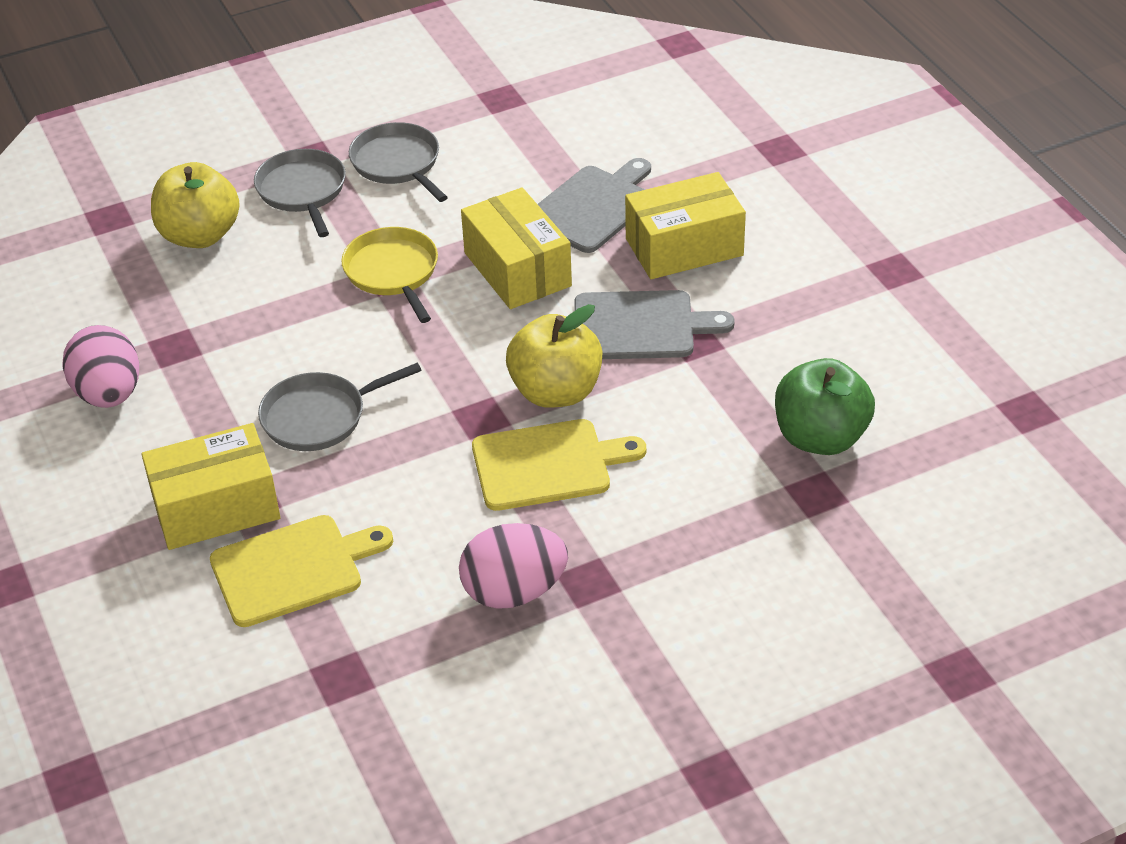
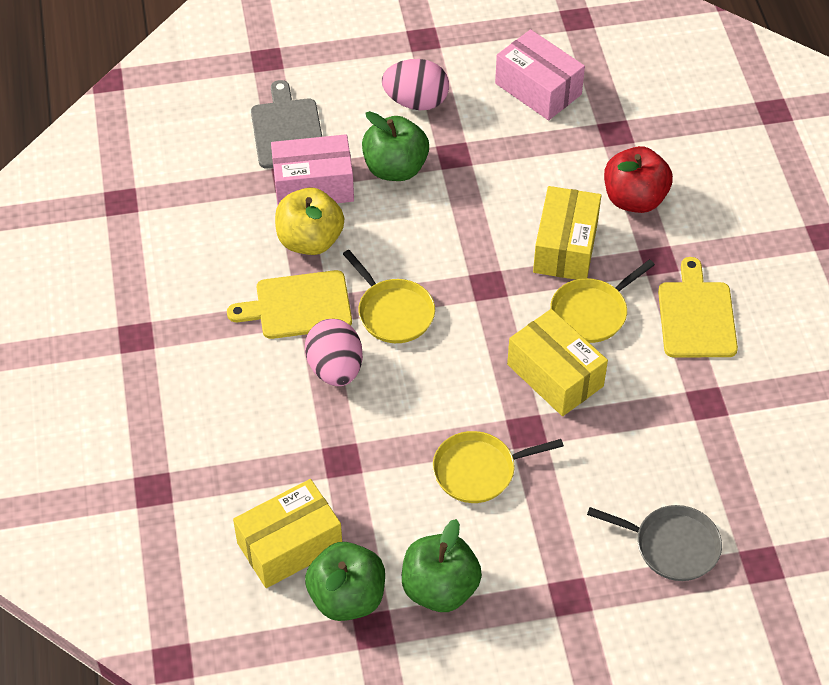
green apple: [775,358,875,455] = 1 -> [305,542,385,621] [362,111,429,181] [402,519,482,612] = 3
grey cutting board: [538,158,651,253] [574,290,735,359] = 2 -> [251,80,322,168] = 1
grey pan: [254,149,346,237] [258,363,422,451] [349,122,448,202] = 3 -> [587,505,722,581] = 1
pink box: none = 0 -> [271,134,354,205] [495,29,585,120] = 2
red apple: none = 0 -> [604,146,673,213] = 1
yellow apple: [151,162,240,248] [506,304,603,408] = 2 -> [275,188,344,255] = 1
yellow pan: [341,227,438,323] = 1 -> [343,250,435,343] [433,431,564,503] [550,259,655,343] = 3

